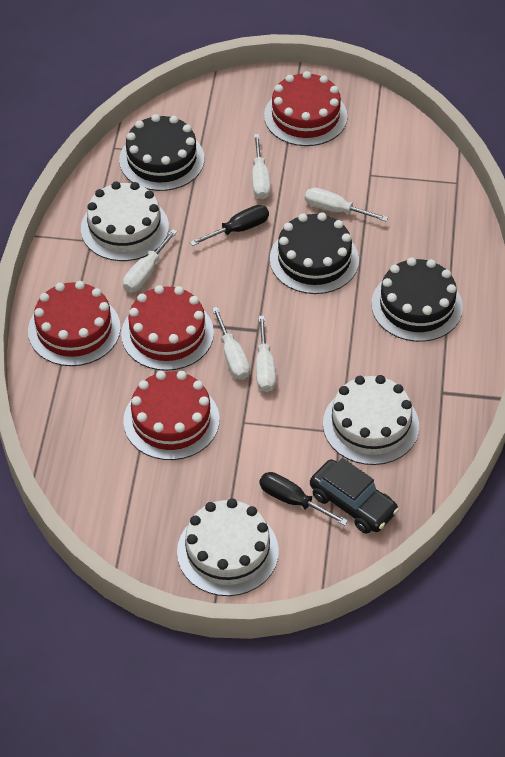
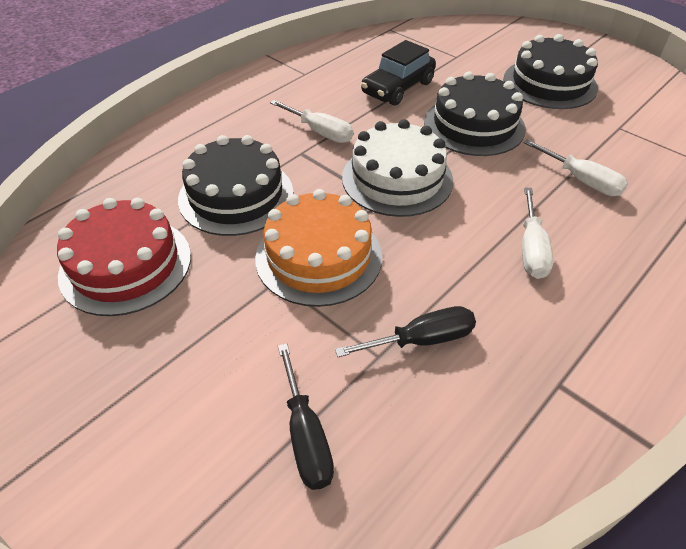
orange cake: none = 0 -> [255,189,382,307] = 1
red cake: [28,281,121,366] [121,285,214,371] [123,371,220,460] [264,71,348,146] = 4 -> [57,198,191,316] = 1
white cake: [81,181,169,261] [177,498,279,596] [323,375,419,465] = 3 -> [342,119,453,217] = 1
white screwdriver: [123,229,177,292] [212,307,250,380] [252,134,271,199] [256,316,276,392] [305,188,388,221] = 5 -> [270,100,353,143] [522,187,554,279] [524,139,628,196] = 3

